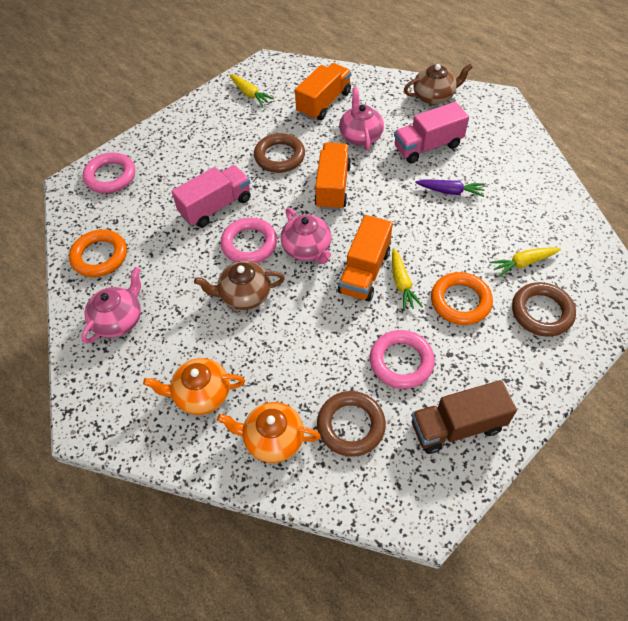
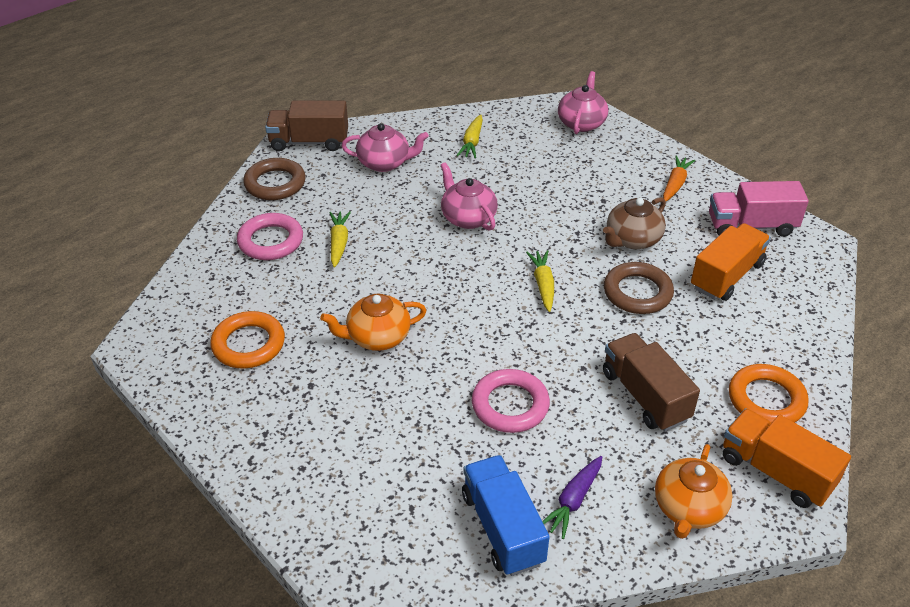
blue truck: none = 0 -> [462,455,550,576] = 1
brown ring: [254,133,305,173] [317,391,386,457] [512,282,576,337] = 3 -> [243,158,306,200] [604,262,674,314] = 2
brown teapot: [194,261,285,310] [404,64,473,105] = 2 -> [603,197,666,249] = 1
brown truck: [411,380,517,454] = 1 -> [265,101,348,151] [603,333,700,431] = 2
orange carrot: none = 0 -> [663,155,695,201] = 1
orange truck: [295,63,351,120] [314,142,351,210] [338,215,393,301] = 3 -> [691,223,771,301] [723,408,851,508] = 2
pink ring: [83,152,135,193] [221,218,277,263] [370,330,435,389] = 3 -> [237,213,303,260] [472,369,550,433] = 2
pink truck: [172,165,251,228] [394,102,469,164] = 2 -> [709,181,809,237] = 1

